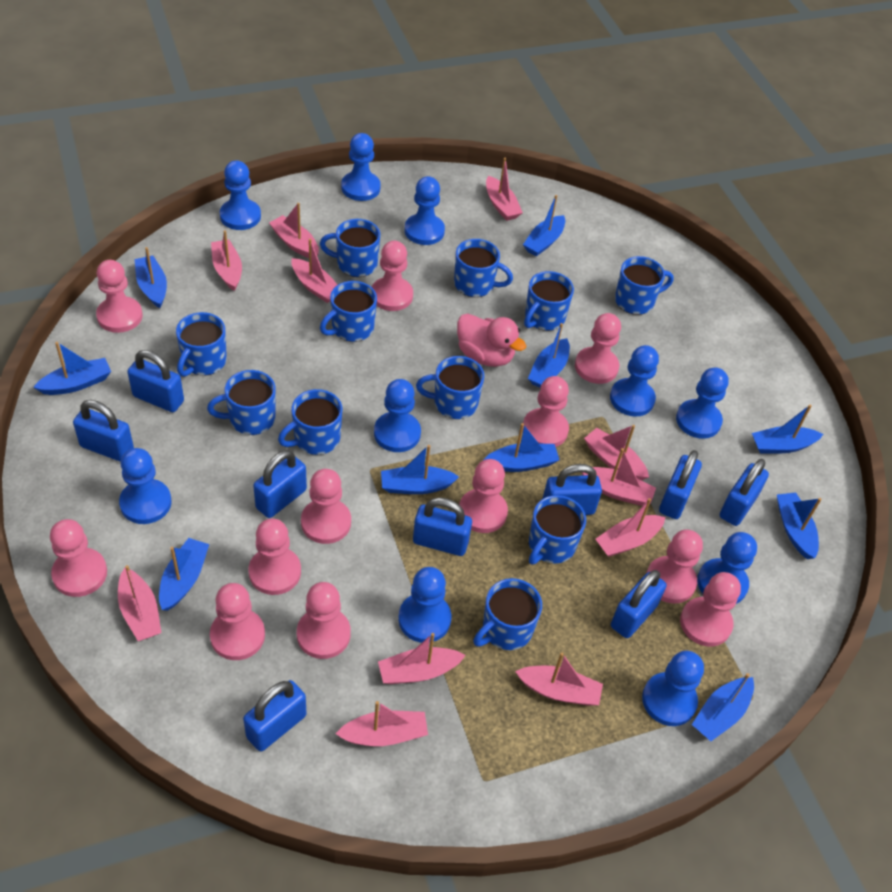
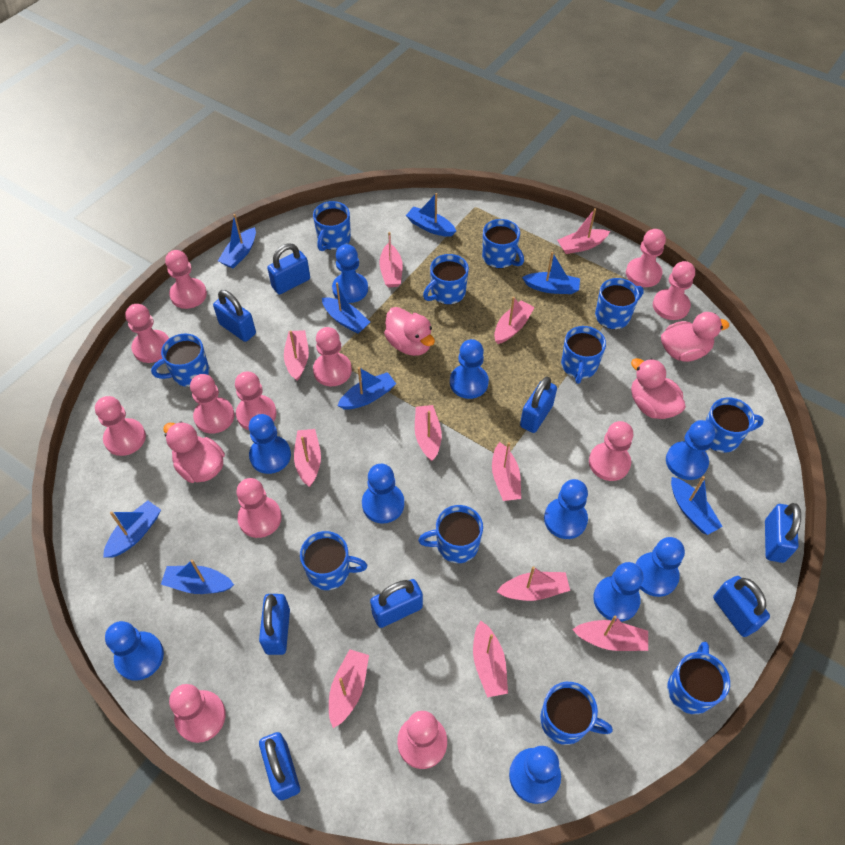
blue boat: [33,342,111,395] [135,247,167,308] [159,538,209,611] [381,445,459,494] [484,423,559,472] [523,195,565,256] [528,323,570,388] [692,673,754,741] [752,405,823,453] [777,492,822,559] = 10 -> [103,500,161,558] [161,560,234,594] [218,214,256,268] [322,282,370,334] [338,367,396,410] [406,193,456,237] [522,252,580,294] [671,476,723,535] = 8
blue padlock: [73,400,134,462] [128,350,184,412] [243,680,306,751] [253,450,307,518] [413,497,472,556] [542,464,602,515] [611,570,667,638] [659,450,702,519] [720,459,769,526] = 9 -> [213,290,256,342] [259,594,290,655] [259,732,300,800] [267,243,310,294] [370,579,423,628] [520,376,557,433] [713,576,770,637] [765,503,801,563] = 8
pink duck: [457,313,526,367] = 1 -> [163,421,225,483] [384,307,435,356] [631,358,686,419] [661,312,729,362] = 4

